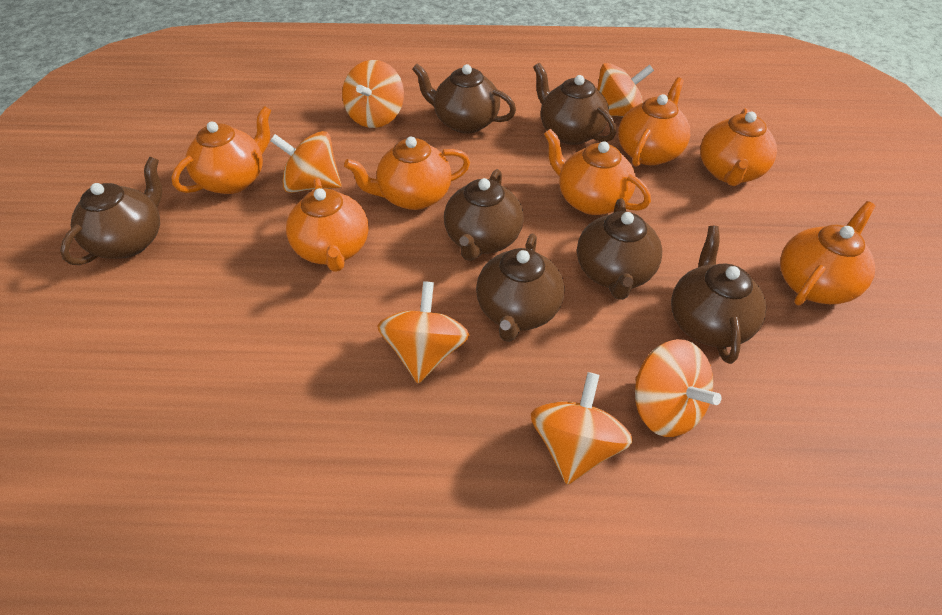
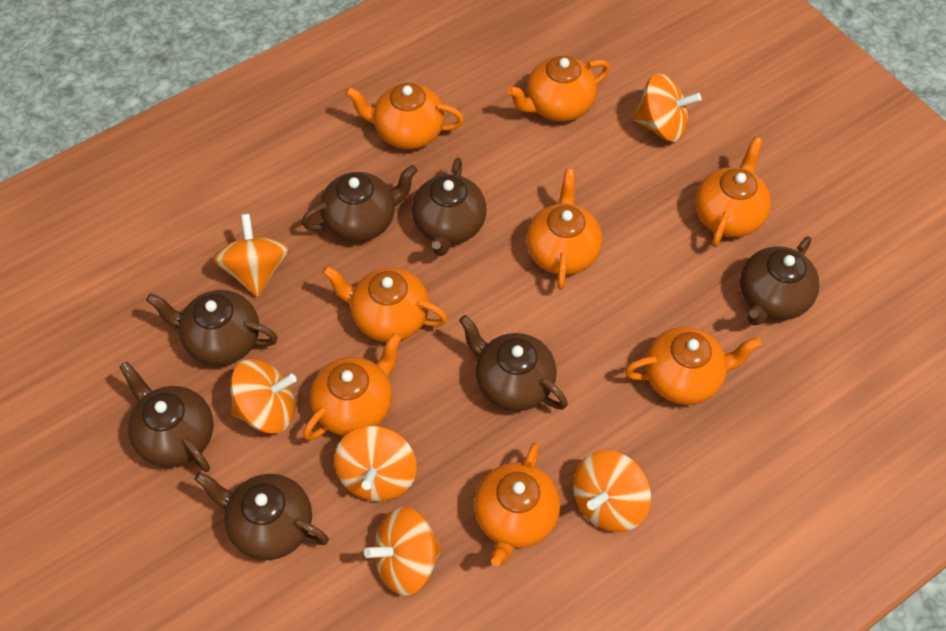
orange teapot: [172,106,271,194] [286,178,369,272] [344,137,470,210] [544,128,651,215] [618,77,690,167] [700,108,777,186] [780,201,875,306] = 7 -> [303,333,402,441] [322,266,448,342] [345,83,464,149] [474,442,561,566] [507,56,610,122] [526,169,602,290] [625,327,762,405] [695,137,771,247] = 8

